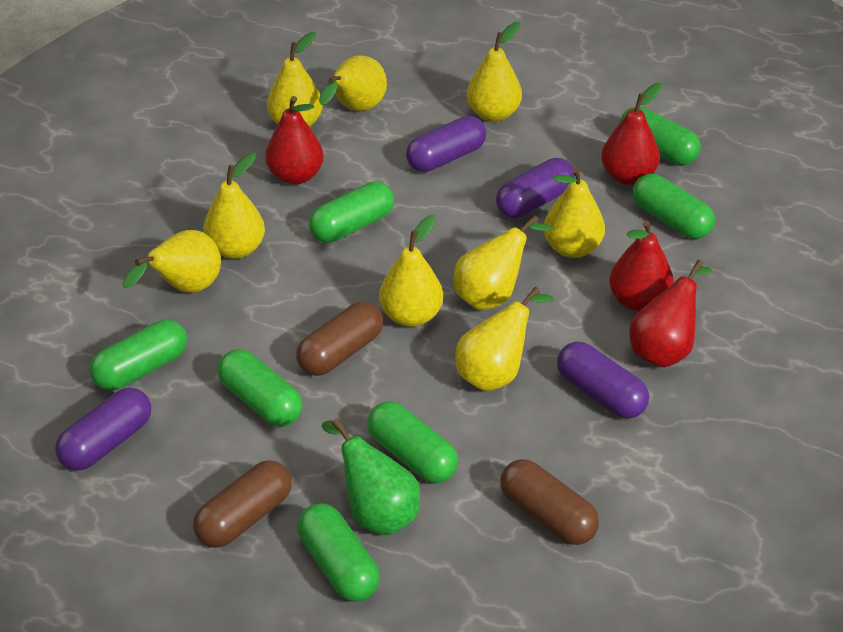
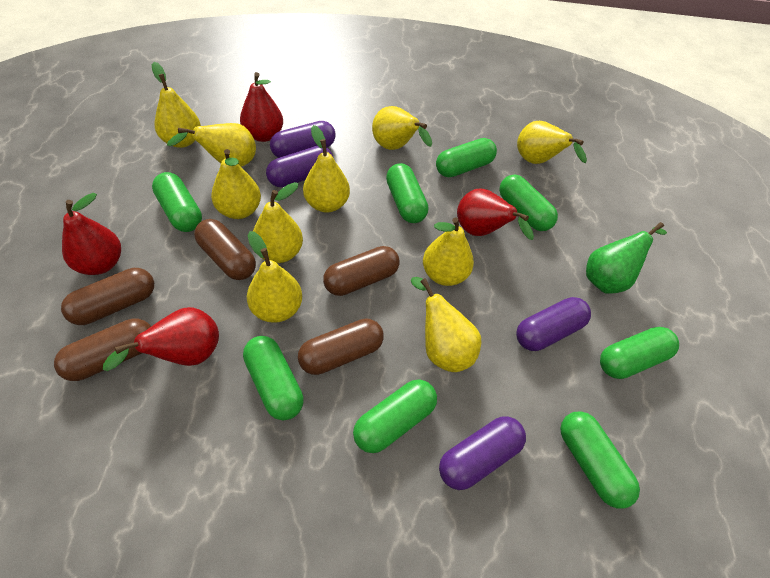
brown capsule: [193,460,292,548] [296,302,383,376] [500,459,599,545] = 3 -> [54,318,151,381] [61,268,154,325] [194,219,256,280] [298,318,384,375] [323,246,400,296] = 5
green capsule: [90,319,187,391] [218,349,303,427] [297,503,380,602] [309,182,394,243] [367,401,458,483] [619,107,701,165] [632,174,715,239] = 7 -> [152,172,202,232] [243,336,304,420] [353,379,437,453] [386,163,428,223] [436,138,497,177] [499,175,558,231] [560,411,640,509] [600,327,679,379] = 8
yellow pear: [122,230,221,293] [203,153,265,259] [267,32,323,127] [319,55,387,111] [379,215,443,327] [453,215,552,310] [455,287,553,391] [467,22,522,122] [544,167,605,258] = 9 -> [152,62,201,148] [167,123,256,167] [211,149,261,219] [247,231,302,323] [253,182,303,263] [303,125,350,213] [372,106,432,150] [411,277,481,372] [423,217,474,286] [517,121,587,164] = 10

